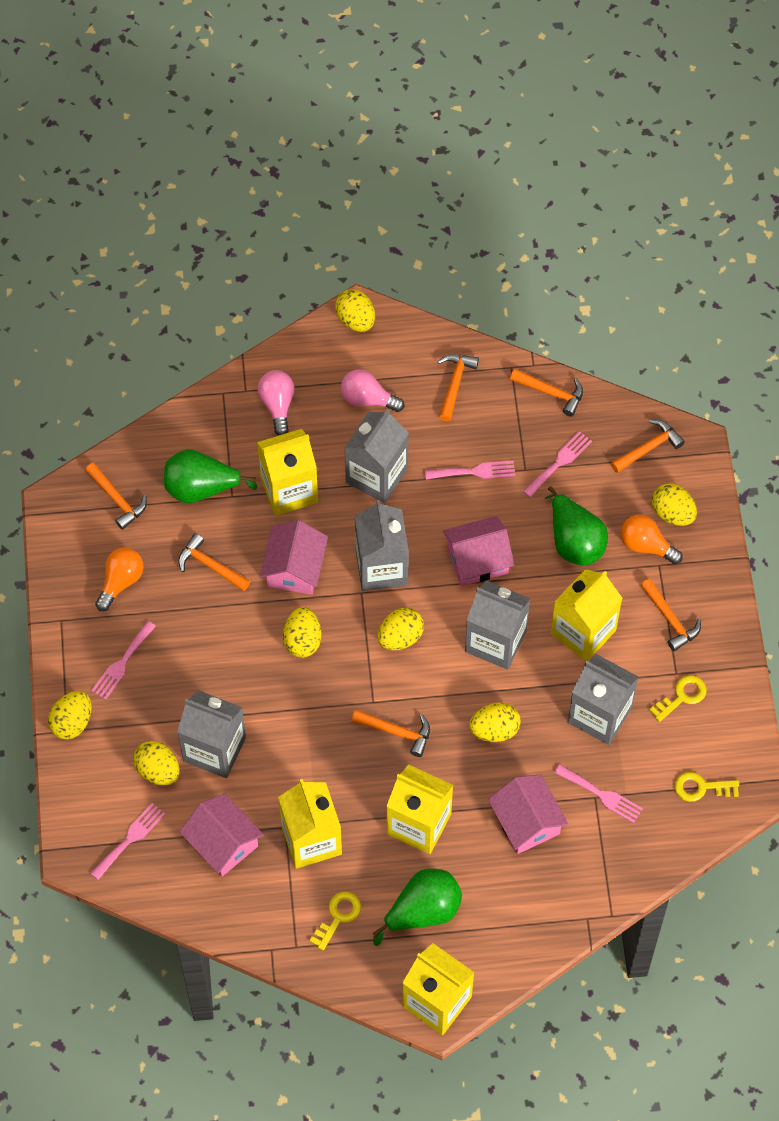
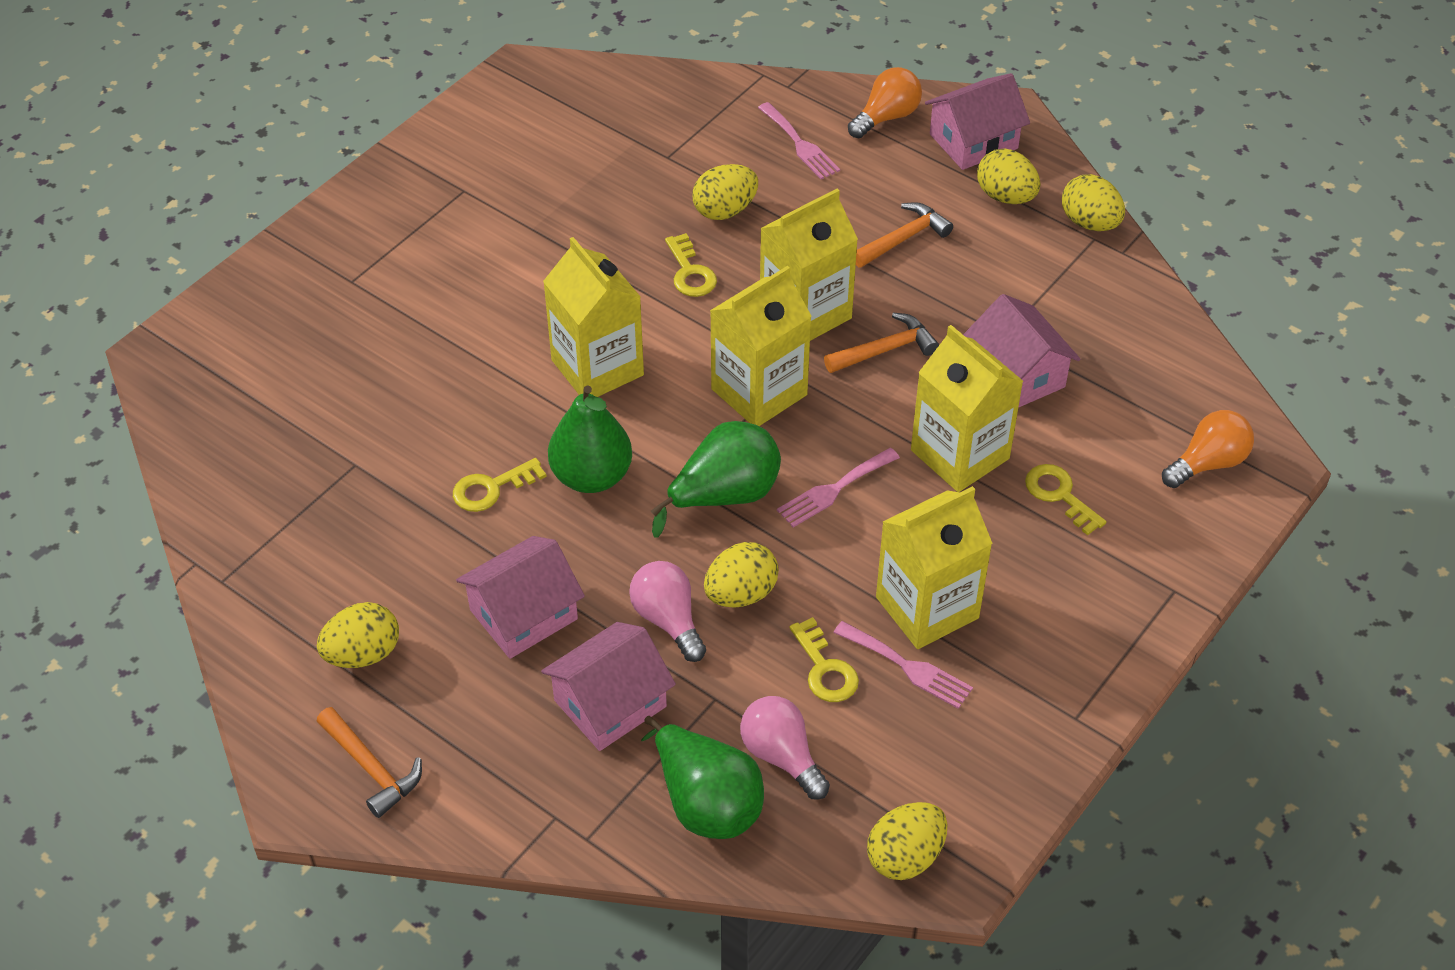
grey carton: [177,690,246,778] [344,409,409,503] [355,500,409,591] [465,580,531,670] [568,654,638,745] = 5 -> none = 0
orange hammer: [85,463,147,530] [178,533,250,591] [352,710,430,757] [437,354,479,421] [510,368,583,417] [611,420,685,473] [640,579,701,651] = 7 -> [317,707,422,818] [824,313,939,373] [856,202,953,268] = 3
pink fork: [90,803,165,880] [91,621,156,700] [425,461,515,480] [523,431,592,498] [554,764,643,823] = 5 -> [758,102,840,179] [777,448,900,527] [833,621,973,709] = 3
yellow egg: [48,691,92,740] [133,741,179,785] [283,607,321,658] [335,289,375,332] [378,608,424,650] [469,702,521,742] [652,483,697,526] = 7 -> [317,602,399,668] [692,164,758,220] [704,542,779,608] [867,802,947,880] [977,149,1040,204] [1062,174,1125,231] = 6
yellow key: [309,892,361,950] [649,675,707,722] [675,772,739,802] = 3 -> [453,458,547,512] [665,233,717,297] [789,617,859,702] [1025,464,1106,535] = 4

